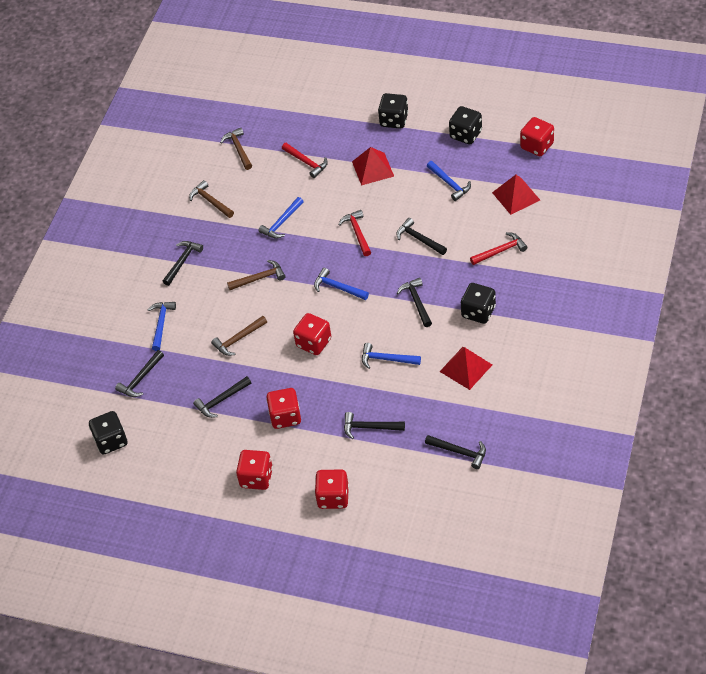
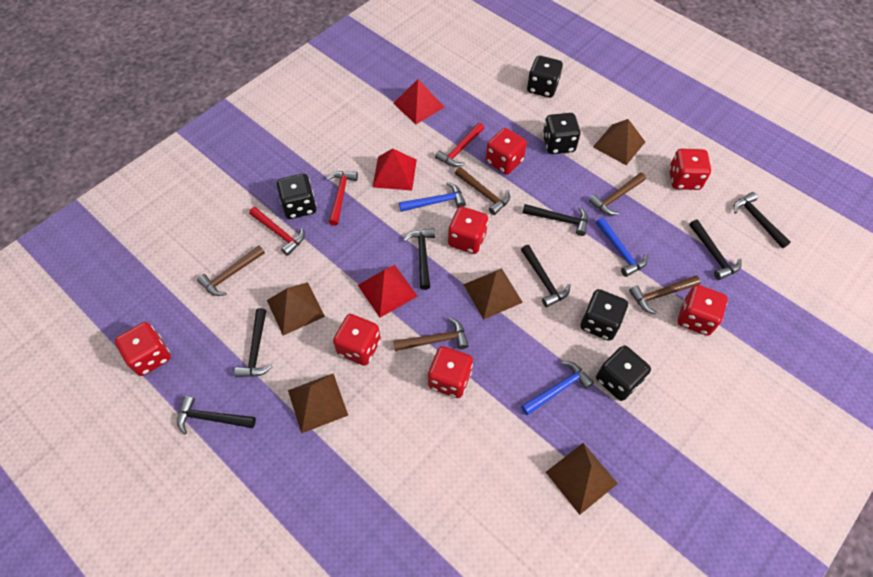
black dice: [89,411,128,455] [378,93,408,129] [449,106,482,144] [461,283,496,324] = 4 -> [277,174,317,219] [527,56,563,98] [543,113,580,154] [580,289,628,341] [596,345,651,401] = 5
blue hammer: [148,302,176,351] [258,197,304,239] [314,268,369,300] [362,343,421,369] [427,161,471,201] = 5 -> [399,182,466,212] [521,361,594,415] [596,218,648,277] = 3
brown hammer: [189,180,234,218] [211,316,267,356] [220,128,252,170] [227,260,285,290] = 4 -> [197,245,265,296] [393,317,469,351] [455,167,510,215] [589,173,646,215] [629,276,700,314] = 5
brown pyramid: none = 0 -> [267,282,325,336] [288,373,348,434] [463,268,523,320] [546,443,618,515] [593,119,645,165] = 5
red dice: [236,450,273,490] [266,388,301,429] [293,313,331,355] [315,469,349,509] [520,117,554,156] = 5 -> [115,322,171,376] [333,314,381,366] [428,346,473,398] [448,206,488,254] [486,128,527,175] [669,149,711,190] [678,285,728,336] = 7

